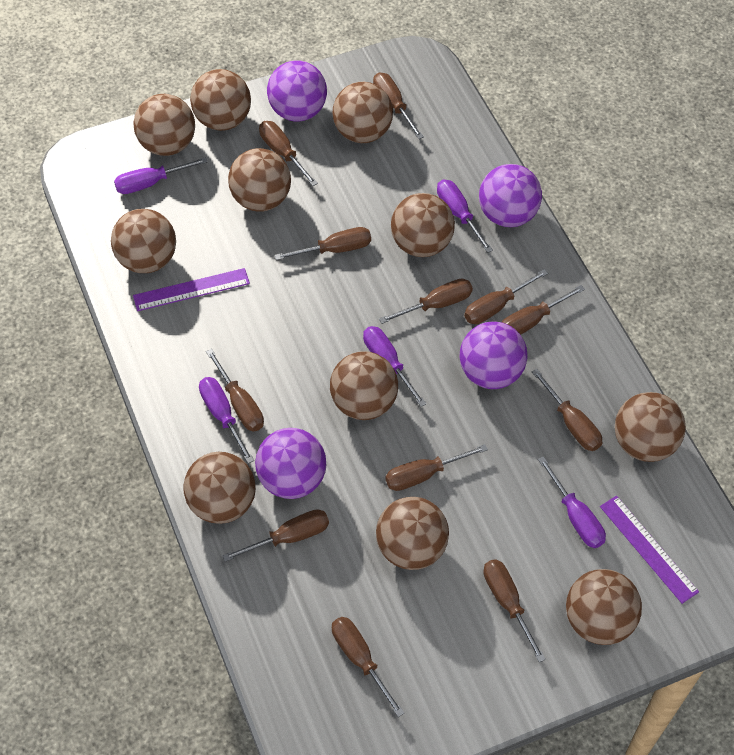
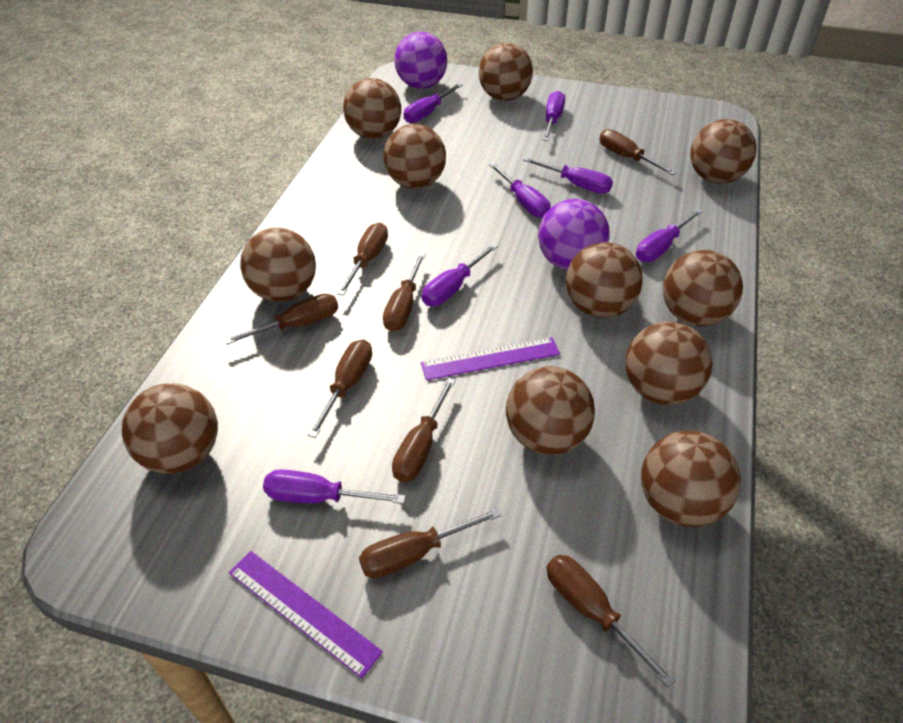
brown screwdriver: [206,349,264,431] [222,509,329,562] [259,121,318,186] [275,227,371,260] [332,617,404,717] [373,72,424,139] [379,279,473,324] [385,444,488,491] [464,269,548,324] [484,559,546,662] [502,285,585,335] [532,369,602,451] = 12 -> [224,294,338,345] [308,339,372,438] [337,223,388,296] [359,508,501,578] [383,252,426,332] [392,378,456,482] [547,555,676,688] [599,129,677,175] = 8
purple ball: [255,428,326,499] [267,60,327,122] [460,322,527,389] [479,164,542,227] = 4 -> [394,32,447,89] [538,199,610,270] = 2
purple screwdriver: [114,157,208,194] [199,377,254,464] [363,326,426,407] [437,180,493,253] [538,456,606,548] = 5 -> [263,469,406,504] [403,83,463,123] [422,243,498,306] [489,163,551,218] [523,157,613,194] [543,91,565,141] [636,209,703,262] = 7

